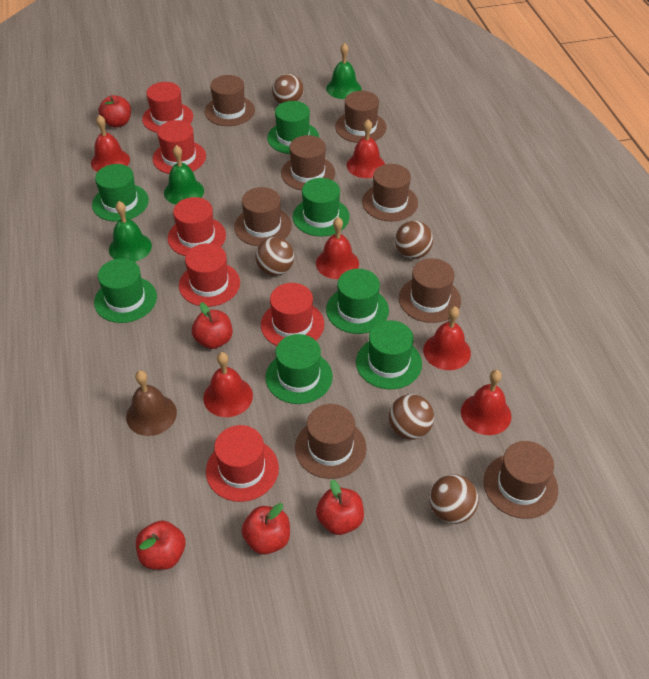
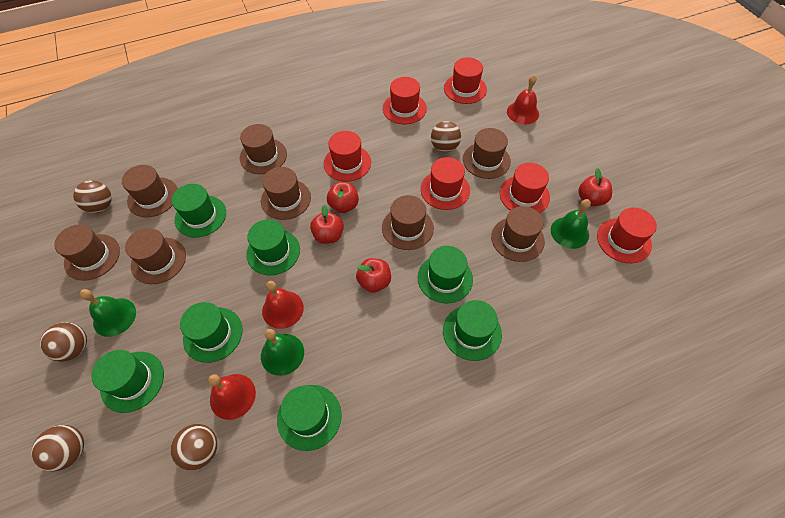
brown bell: [126,371,177,436] = 1 -> none = 0
red apple: [99,95,131,128] [136,520,186,570] [192,302,233,349] [242,503,290,555] [316,480,364,535] = 5 -> [310,205,344,244] [327,182,359,213] [356,258,391,292] [578,168,612,206] = 4
red bell: [91,115,130,172] [203,352,253,417] [316,217,359,279] [347,119,385,178] [423,306,471,370] [461,370,512,435] = 6 -> [208,374,256,420] [262,281,304,329] [507,75,539,124] = 3

